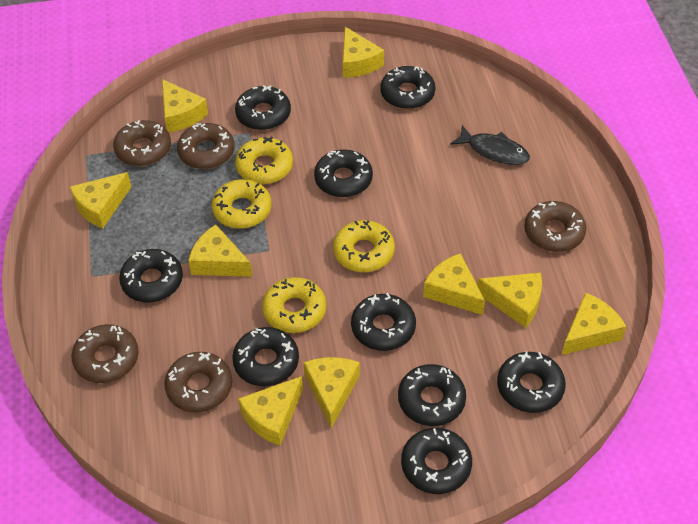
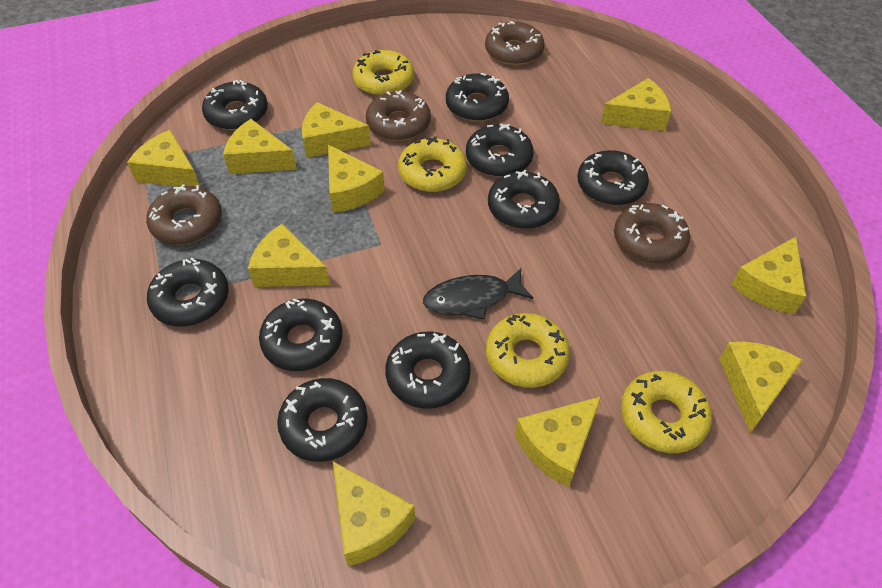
brown donut: [71,324,139,383] [113,120,171,166] [164,352,232,413] [177,123,235,169] [524,201,586,252] = 5 -> [146,184,222,245] [366,90,431,141] [485,21,544,65] [614,203,690,264] = 4
yellow cheese: [70,172,131,228] [162,79,208,132] [188,225,252,277] [238,376,303,446] [303,357,360,428] [343,27,384,78] [423,253,485,315] [477,272,542,328] [562,292,626,355] = 9 -> [127,130,200,187] [223,119,297,174] [248,224,330,287] [302,102,371,158] [328,145,385,213] [333,461,415,566] [515,396,602,487] [601,78,671,131] [719,342,803,433] [732,237,806,314] = 10

